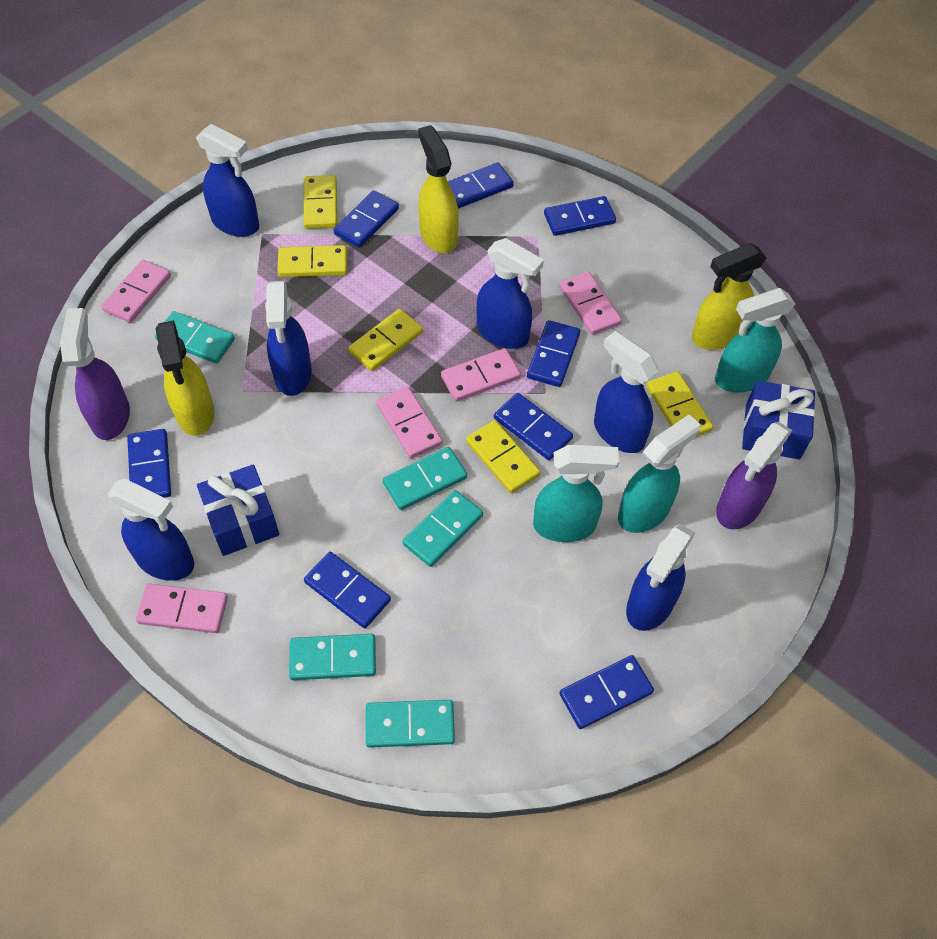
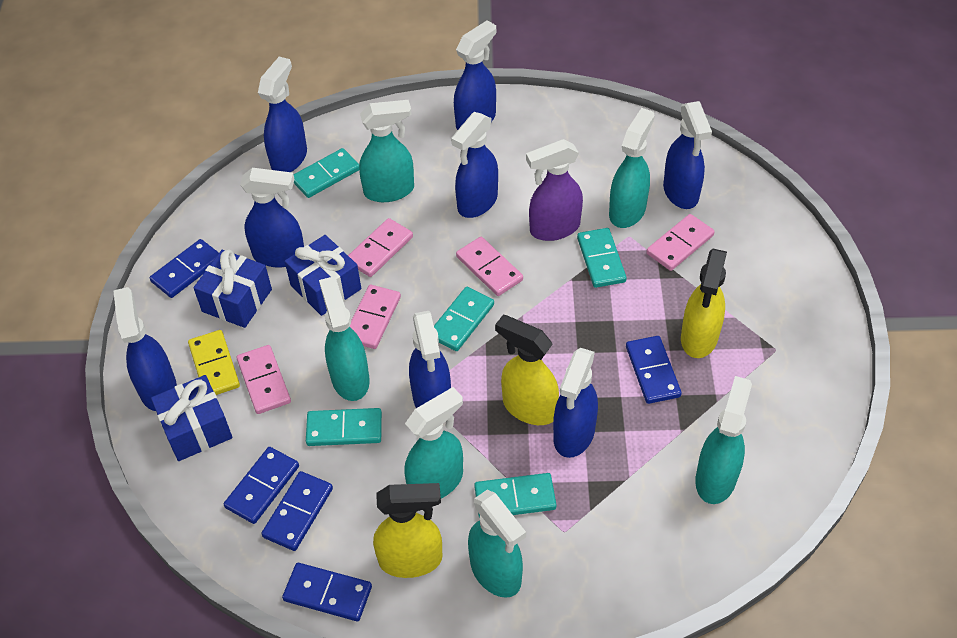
blue domino: [127,429,171,498] [304,552,391,628] [334,190,399,248] [448,163,514,208] [494,393,573,460] [527,320,580,387] [544,196,616,236] [559,655,654,729] = 8 -> [150,239,219,298] [224,447,299,524] [261,471,333,551] [282,563,372,621] [626,336,682,404] = 5
blue gift: [197,464,279,556] [742,380,815,459] = 2 -> [151,375,233,461] [193,249,272,328] [285,235,361,316] = 3
blue spray bottle: [108,479,194,581] [196,124,259,237] [265,281,312,396] [477,238,544,349] [594,331,659,453] [626,524,695,631] = 6 -> [113,287,177,411] [240,168,304,267] [258,57,307,172] [409,311,451,408] [451,112,498,218] [454,20,496,130] [553,348,598,458] [663,101,712,209] = 8
purple spray bottle: [60,308,130,440] [716,422,792,529] = 2 -> [526,139,583,241] = 1
turquoise spray bottle: [533,445,620,542] [618,414,701,533] [715,288,795,393] = 3 -> [319,277,370,401] [359,100,414,202] [404,387,463,499] [468,490,526,598] [609,108,655,228] [695,376,752,504] = 6
yellow domino: [277,245,347,277] [303,175,337,229] [348,309,423,371] [466,420,540,493] [646,371,713,437] = 5 -> [188,330,240,395] = 1

